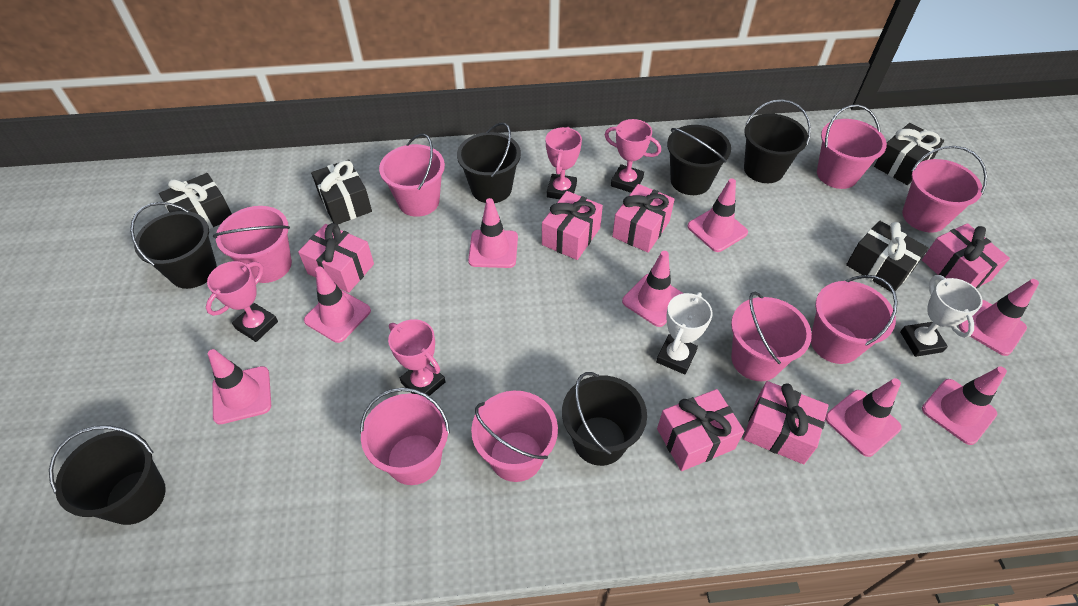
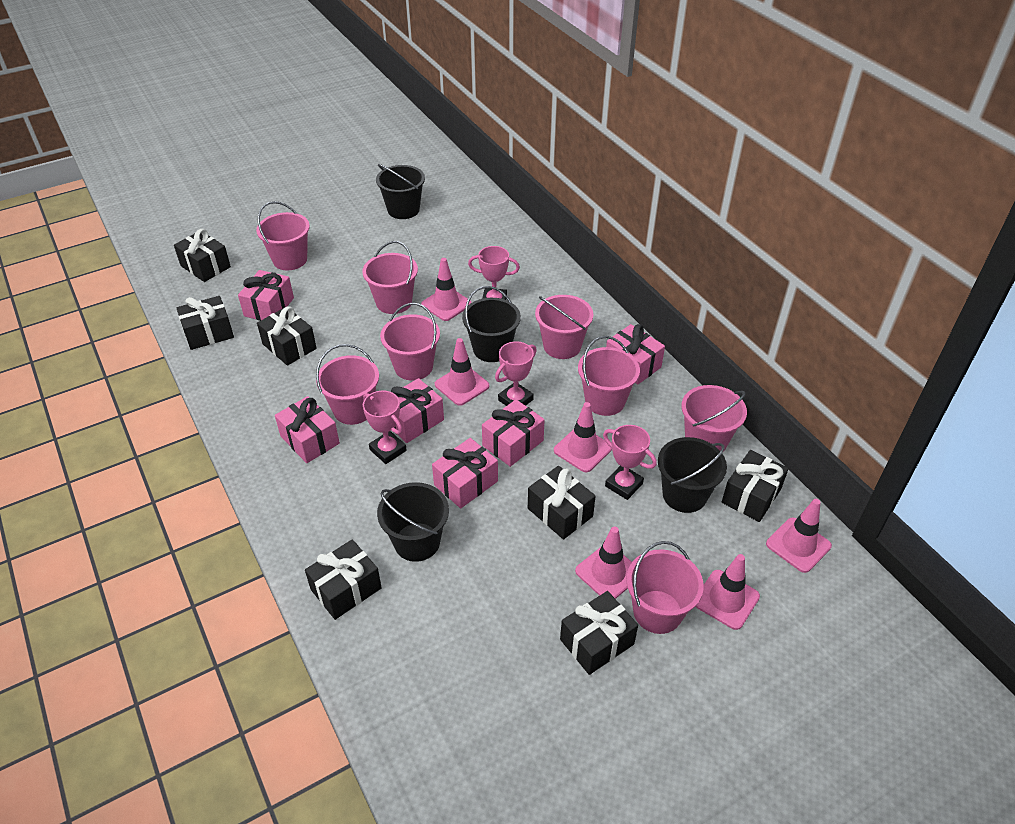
black bucket: [49,425,166,525] [130,202,217,289] [457,122,521,203] [562,372,647,466] [667,125,731,195] [744,99,811,183] = 6 -> [376,164,425,219] [377,482,449,562] [462,286,521,362] [658,437,727,513] = 4
black gift: [159,173,232,230] [311,159,372,225] [846,221,928,292] [874,123,944,185] = 4 -> [174,229,231,282] [177,296,234,350] [257,307,317,366] [305,539,382,620] [528,466,596,539] [560,591,638,675] [722,450,789,522] = 7
pink traffic cone: [208,349,271,424] [304,267,371,343] [468,198,518,268] [622,251,683,327] [687,178,748,252] [825,378,902,457] [922,366,1007,445] [959,279,1039,356] = 8 -> [421,258,472,321] [435,338,489,406] [554,402,612,472] [575,527,632,599] [695,554,760,630] [766,499,832,573] = 6
white trophy: [656,292,712,374] [900,275,983,357] = 2 -> none = 0

